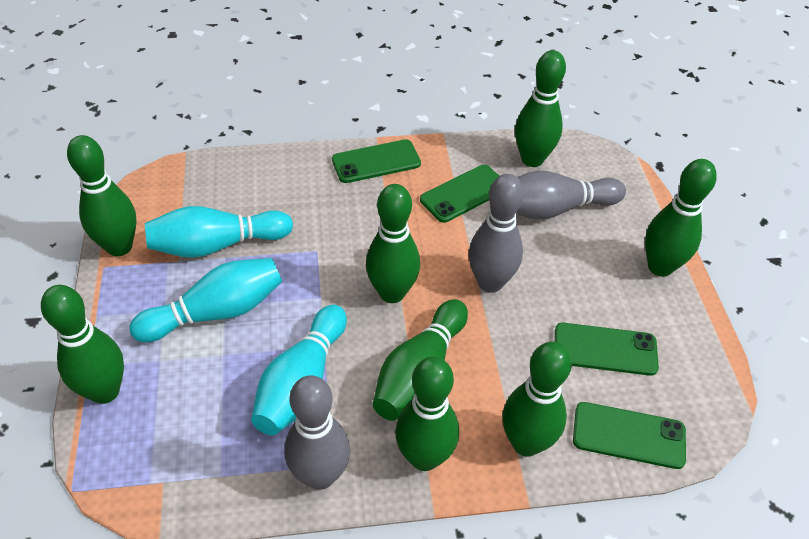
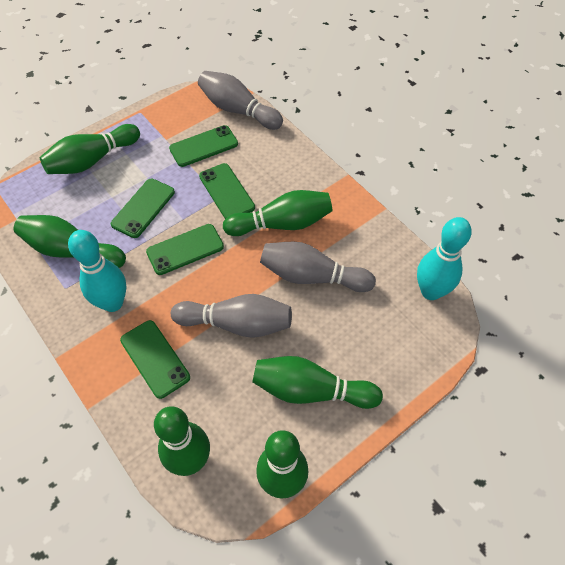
green bowling pin: [41,285,124,404] [67,135,137,256] [366,184,420,303] [373,299,468,421] [395,357,459,471] [502,342,572,457] [515,50,566,167] [645,159,717,277] = 8 -> [14,215,126,268] [40,124,140,174] [154,406,210,476] [223,190,332,236] [252,356,383,409] [256,430,308,499] = 6
green phone: [332,139,421,183] [420,165,499,223] [555,323,659,376] [573,402,686,469] = 4 -> [111,179,175,238] [120,320,190,399] [146,224,224,275] [169,125,238,167] [199,163,255,219] = 5
turquoise bowling pin: [129,258,282,342] [145,206,293,258] [251,305,347,435] = 3 -> [68,230,126,312] [417,217,472,300] = 2

